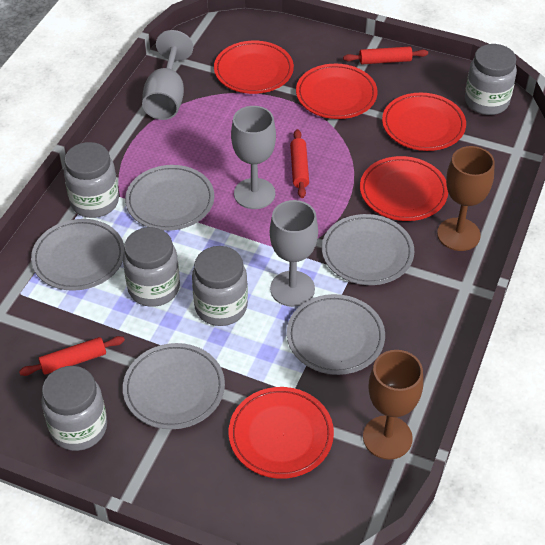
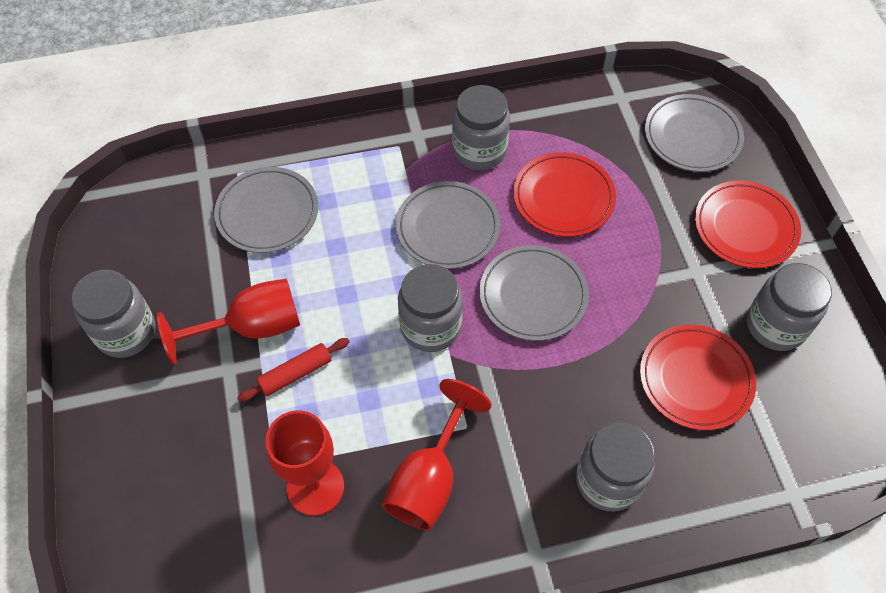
brown goblet: [363,350,423,460] [437,146,495,251] = 2 -> none = 0
grey goblet: [142,30,193,120] [231,106,276,209] [270,200,318,307] = 3 -> none = 0
grey plate: [31,219,124,291] [123,343,225,429] [125,165,214,231] [287,294,385,375] [322,214,414,285] = 5 -> [214,167,318,253] [396,181,500,269] [479,245,589,341] [645,94,744,172] = 4
red goblet: none = 0 -> [157,279,300,365] [265,410,344,516] [382,379,492,530] = 3
red plate: [214,41,294,94] [229,387,334,479] [296,64,378,119] [360,156,448,221] [382,93,466,151] = 5 -> [513,152,616,237] [640,325,756,430] [695,181,801,268] = 3
red rolling pin: [19,336,125,376] [290,129,309,198] [343,46,428,64] = 3 -> [237,338,350,402] = 1

